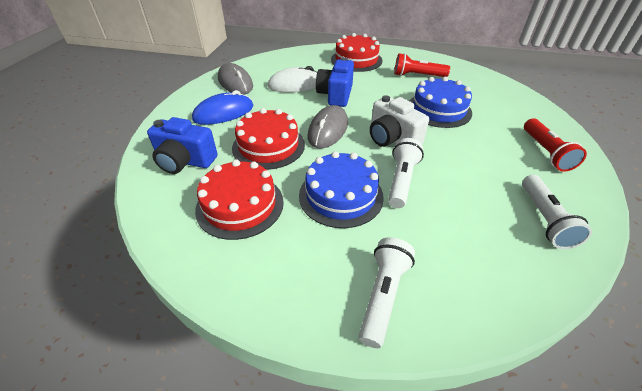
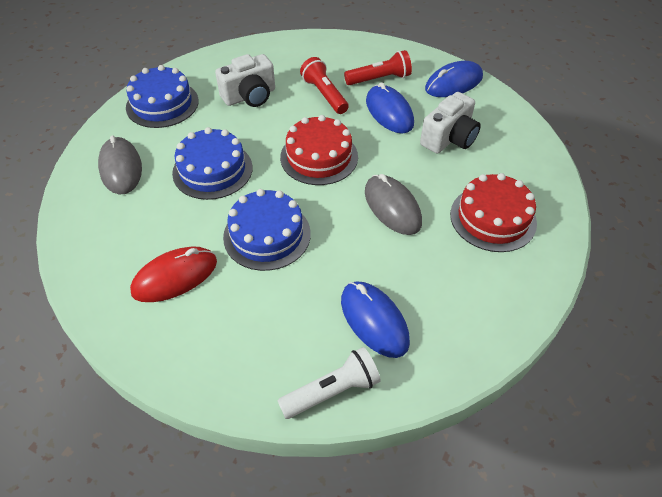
blue cake: [299,151,384,228] [409,77,472,128] = 2 -> [126,65,199,128] [172,127,253,200] [223,189,311,271] = 3
blue camera: [147,117,218,174] [316,57,354,107] = 2 -> none = 0
blue mouse: [192,90,254,125] = 1 -> [341,282,410,358] [366,82,414,133] [425,61,483,97] = 3
red cake: [195,159,284,240] [232,108,305,170] [331,33,383,72] = 3 -> [280,115,358,185] [450,173,537,252] = 2
red mouse: none = 0 -> [130,247,217,302] = 1
white camera: [370,95,429,147] = 1 -> [215,54,275,107] [420,92,481,154] = 2
white flashlight: [359,237,415,348] [388,138,424,208] [522,175,592,249] = 3 -> [277,347,381,419] = 1
white mouse: [268,66,317,92] = 1 -> none = 0

